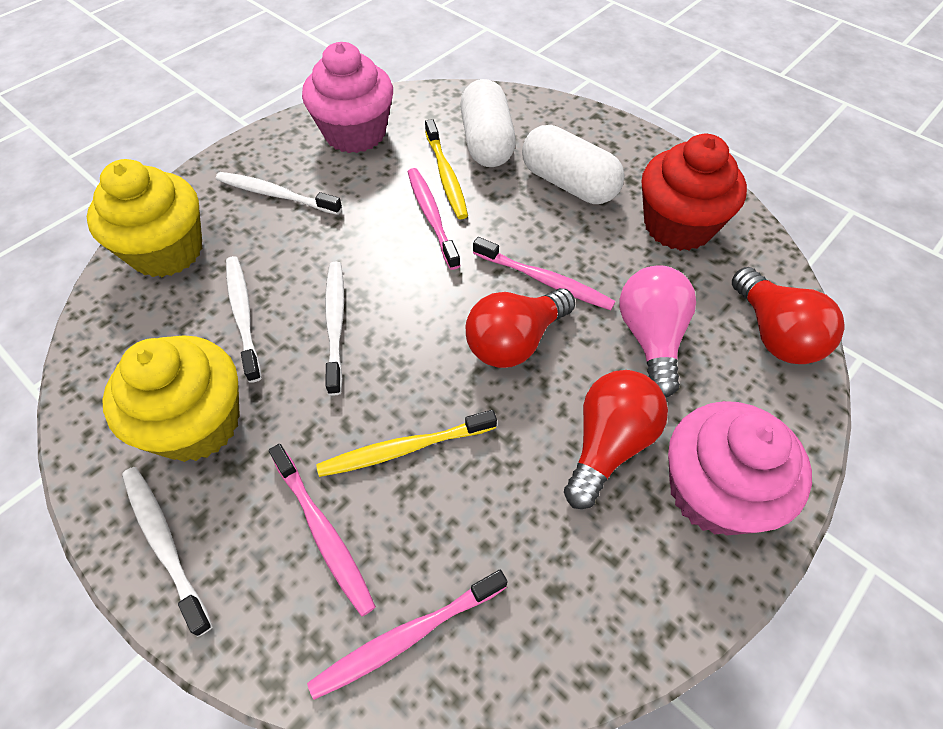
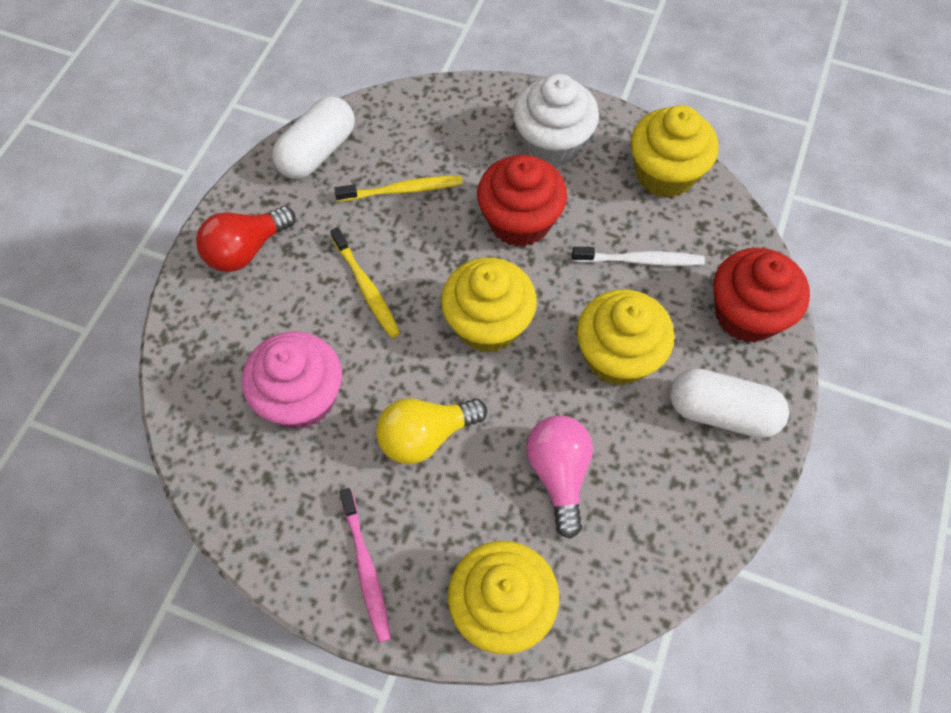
pink cupcake: [302,42,393,153] [668,401,812,535] = 2 -> [242,332,342,429] = 1
pink toothbrush: [269,444,376,617] [307,570,507,700] [408,168,461,270] [473,237,616,310] = 4 -> [340,488,391,643] = 1
red cupcake: [642,134,747,251] = 1 -> [477,155,567,247] [713,248,810,343] = 2
red light bulb: [466,288,575,368] [564,370,668,509] [732,267,845,364] = 3 -> [196,206,296,272] = 1
white cupcake: none = 0 -> [513,74,599,166] = 1
white toothbrush: [122,467,213,637] [216,172,342,215] [226,256,262,383] [325,262,344,396] = 4 -> [572,247,705,266] = 1
yellow cupcake: [87,159,202,277] [102,335,240,462] = 2 -> [441,257,537,353] [448,541,559,654] [577,289,675,386] [630,105,718,198] = 4
yellow light bulb: none = 0 -> [376,398,487,464] = 1

